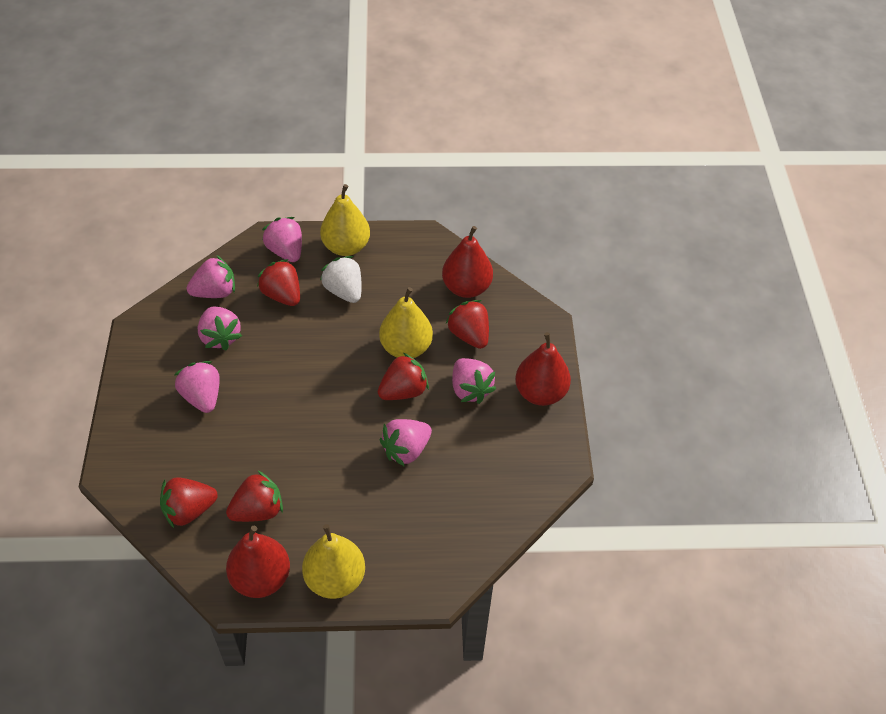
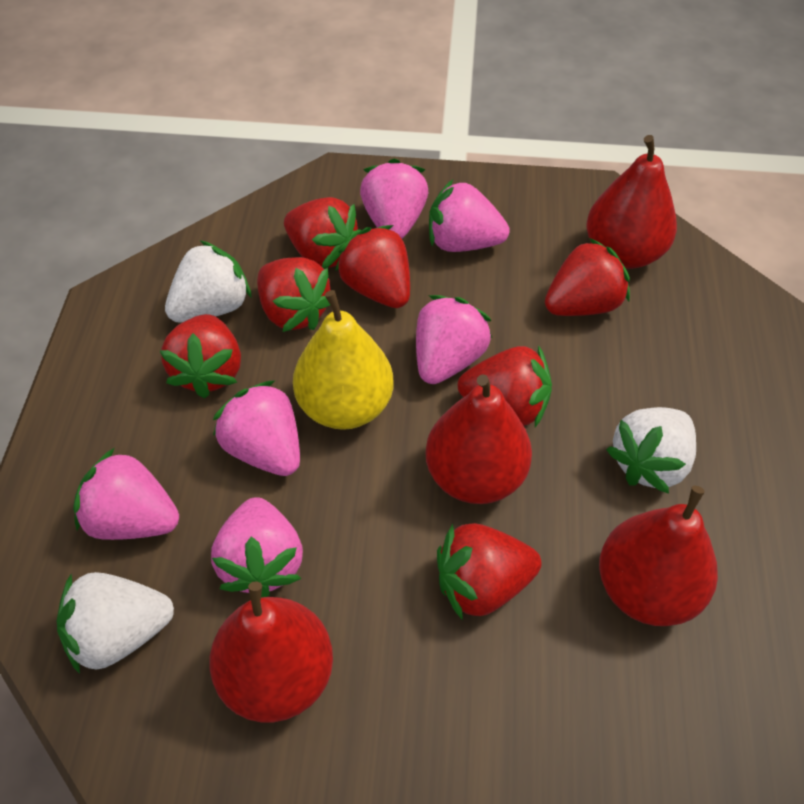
red pear: [226,526,290,598] [442,226,493,298] [515,332,571,406] = 3 -> [209,581,333,722] [425,374,532,504] [586,135,677,269] [599,485,718,626] = 4
red strawberry: [160,477,218,528] [226,471,283,522] [257,259,300,306] [378,353,429,400] [446,300,489,349] = 5 -> [159,314,241,398] [257,257,330,332] [284,197,361,269] [335,225,410,308] [437,523,541,620] [458,345,552,427] [545,238,630,316] = 7
white strawberry: [320,256,362,303] = 1 -> [57,572,174,674] [165,240,252,323] [606,407,696,494] = 3
yellow pear: [302,524,365,599] [320,184,370,256] [379,287,433,358] = 3 -> [293,290,393,430] = 1

